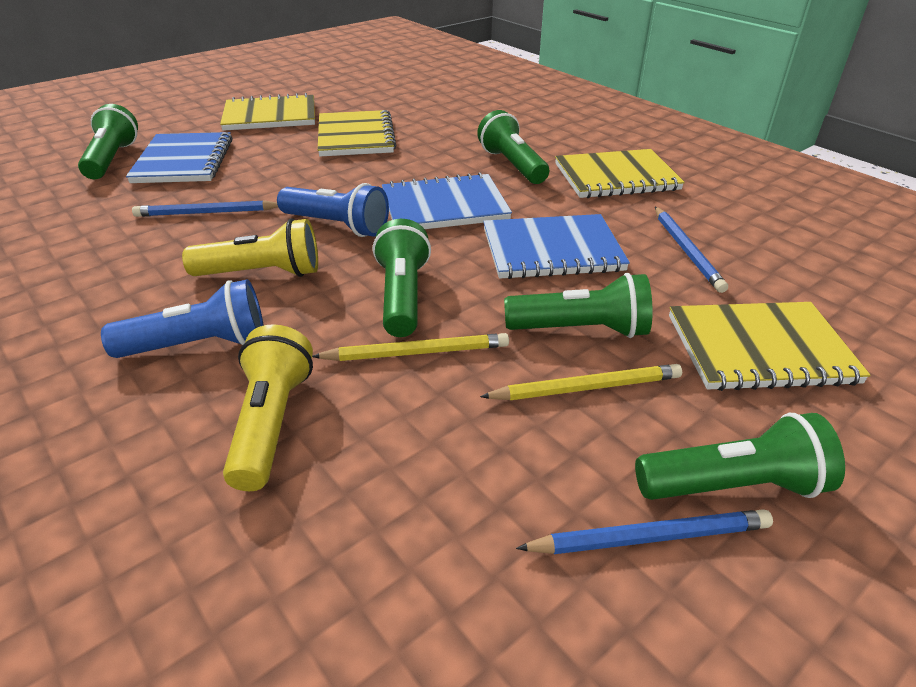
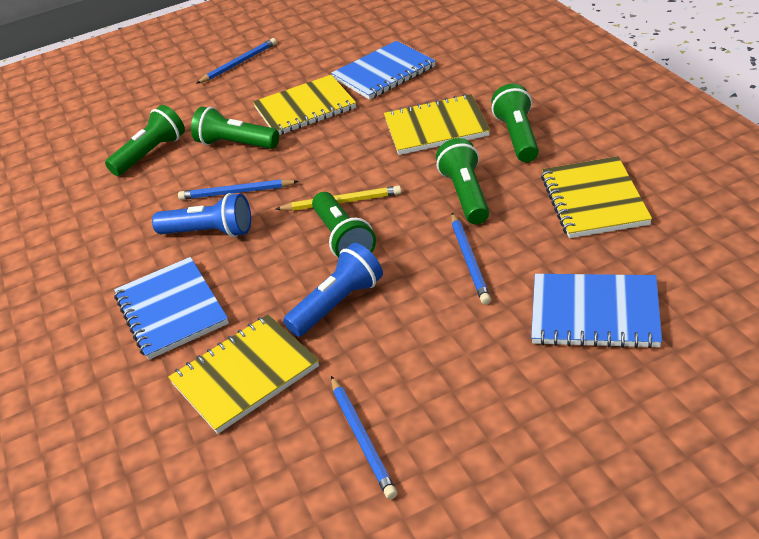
blue pencil: [132,200,278,217] [516,509,773,554] [655,207,728,293] = 3 -> [178,179,299,200] [196,38,277,84] [331,376,397,499] [451,213,491,305] = 4
yellow flashlight: [182,218,318,277] [223,324,313,491] = 2 -> none = 0
yellow pencil: [312,333,509,361] [480,364,682,400] = 2 -> [276,185,401,211] = 1

